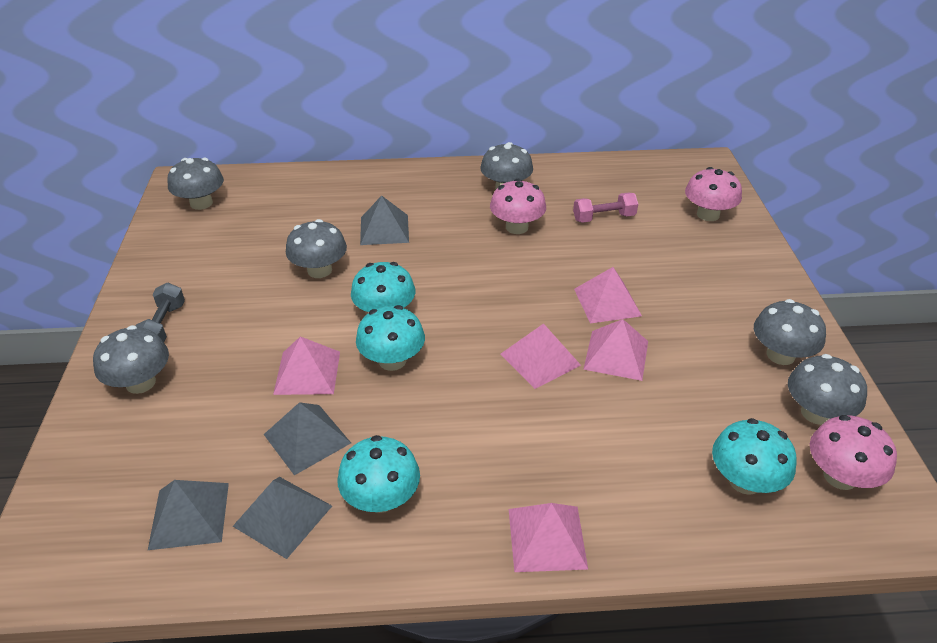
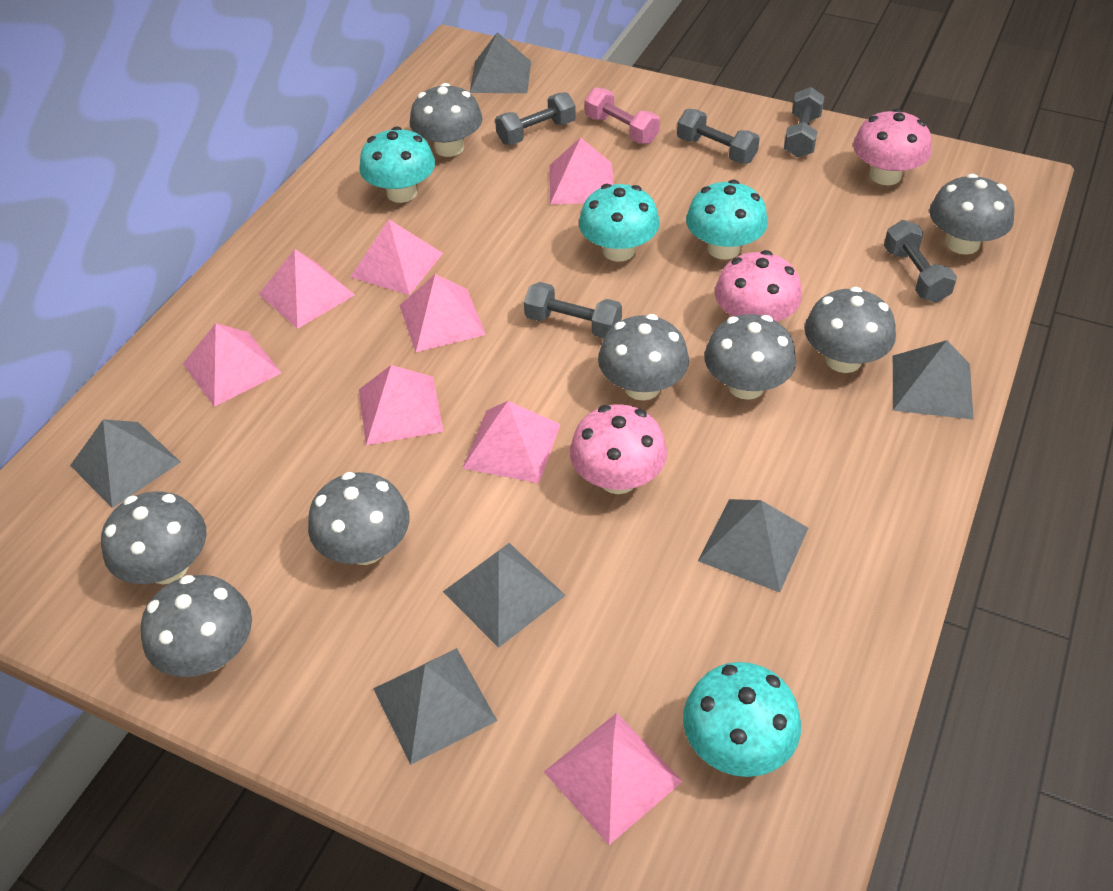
grey dumbbell: [136,283,185,342] = 1 -> [495,92,576,145] [524,282,622,338] [677,109,760,164] [784,87,825,158] [884,220,957,303] = 5
grey mushroom: [93,325,169,394] [167,158,224,210] [286,219,347,278] [481,142,533,189] [754,299,826,365] [788,354,867,425] = 6 -> [101,491,207,584] [141,575,252,677] [308,472,410,565] [410,83,483,157] [598,314,689,401] [705,314,796,400] [805,287,896,373] [929,174,1015,255] = 8
grey pyramid: [148,480,229,550] [232,477,332,559] [264,402,351,475] [360,195,409,245] = 4 -> [70,419,180,508] [373,648,497,765] [443,543,566,648] [470,32,531,93] [698,499,808,593] [893,340,974,420] = 6
pink pyramid: [273,336,340,395] [501,323,581,389] [509,503,588,572] [574,267,642,324] [583,319,648,381] = 5 -> [183,323,282,407] [259,249,355,329] [351,219,443,295] [359,365,444,445] [399,274,486,352] [463,401,561,483] [544,713,683,845] [549,137,614,204] = 8

